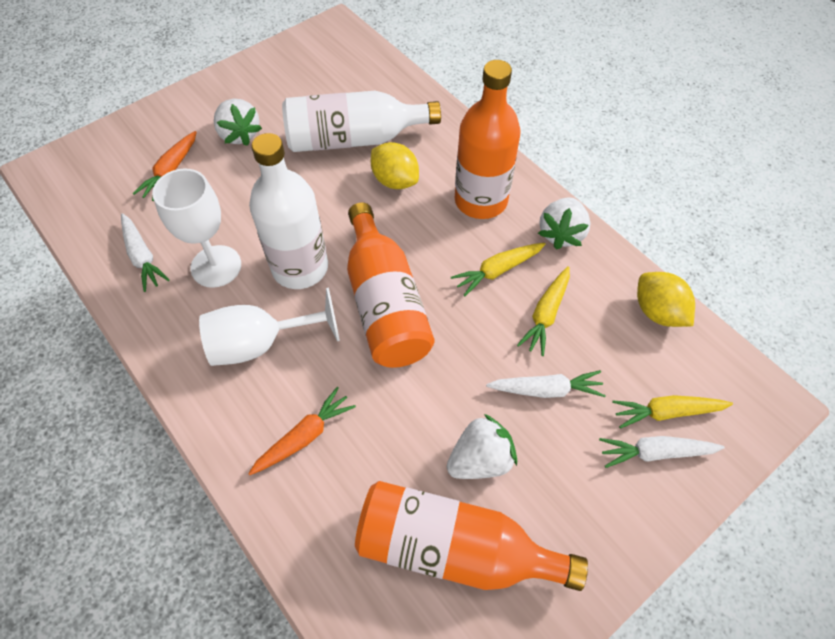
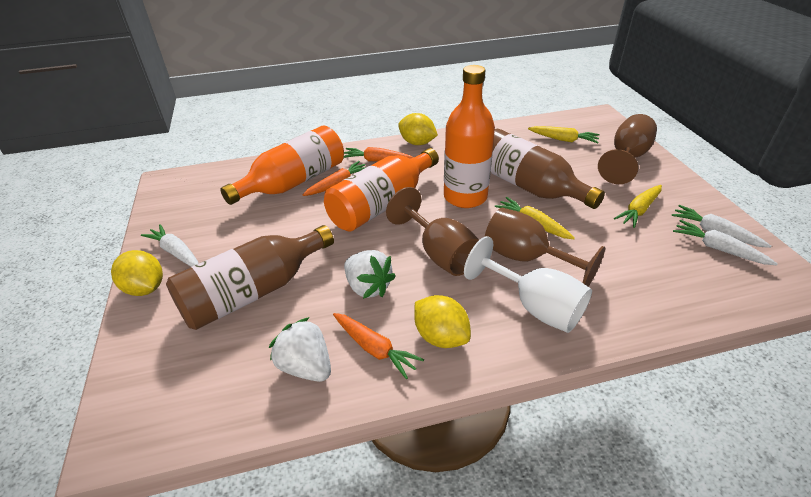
brown bottle: none = 0 -> [166,225,334,330] [491,129,605,209] = 2
brown goblet: none = 0 -> [386,187,479,276] [485,208,605,287] [598,114,657,184] = 3
orange carrot: [133,131,197,201] [248,387,356,475] = 2 -> [303,161,366,196] [333,313,424,380] [343,147,414,161] = 3
white bottle: [249,133,328,289] [282,91,441,152] = 2 -> none = 0
white goblet: [152,168,241,288] [199,288,340,366] = 2 -> [464,236,592,333] = 1
white strawberry: [214,99,262,146] [447,414,517,479] [538,197,590,250] = 3 -> [269,317,331,382] [344,250,396,299] = 2
yellow lemon: [371,142,419,189] [637,272,695,327] = 2 -> [111,250,163,296] [398,113,438,145] [414,295,471,348] = 3

